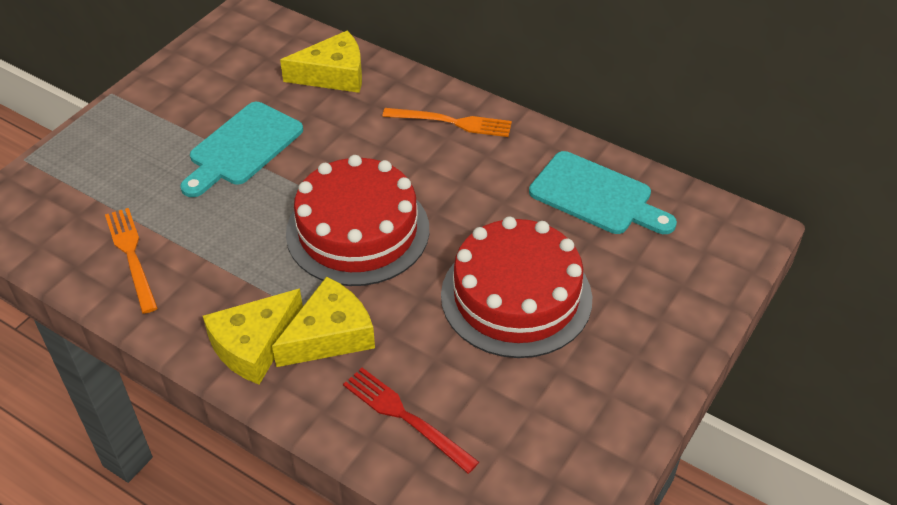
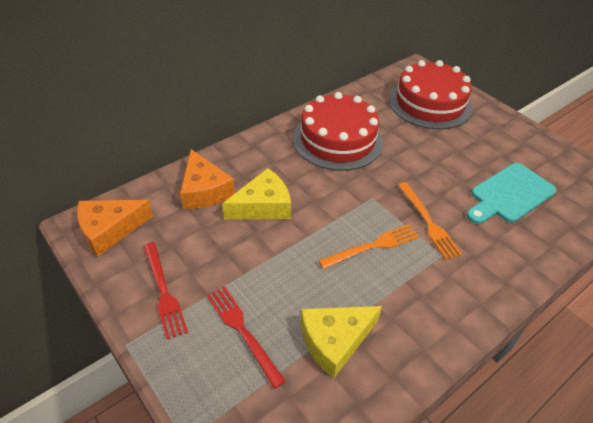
orange cheese: none = 0 -> [77,200,153,256] [180,149,235,209] = 2
red fork: [343,368,479,474] = 1 -> [144,242,188,340] [207,286,286,389] = 2
turquoise cutting board: [180,102,303,197] [529,151,677,234] = 2 -> [467,163,556,224] = 1
yellow cheese: [203,289,303,385] [272,276,375,367] [280,30,362,93] = 3 -> [222,168,291,219] [301,306,382,379] = 2

